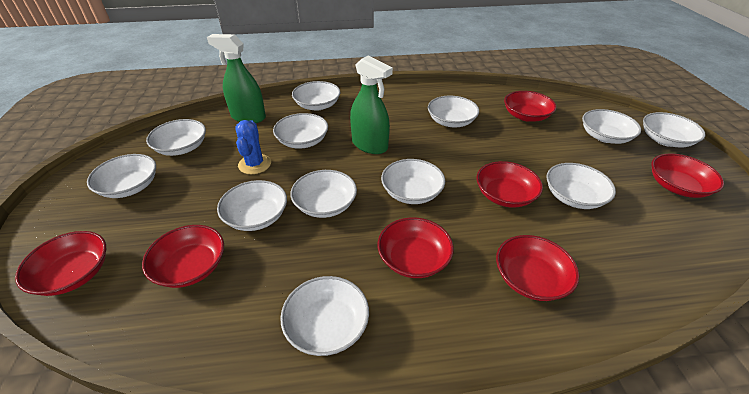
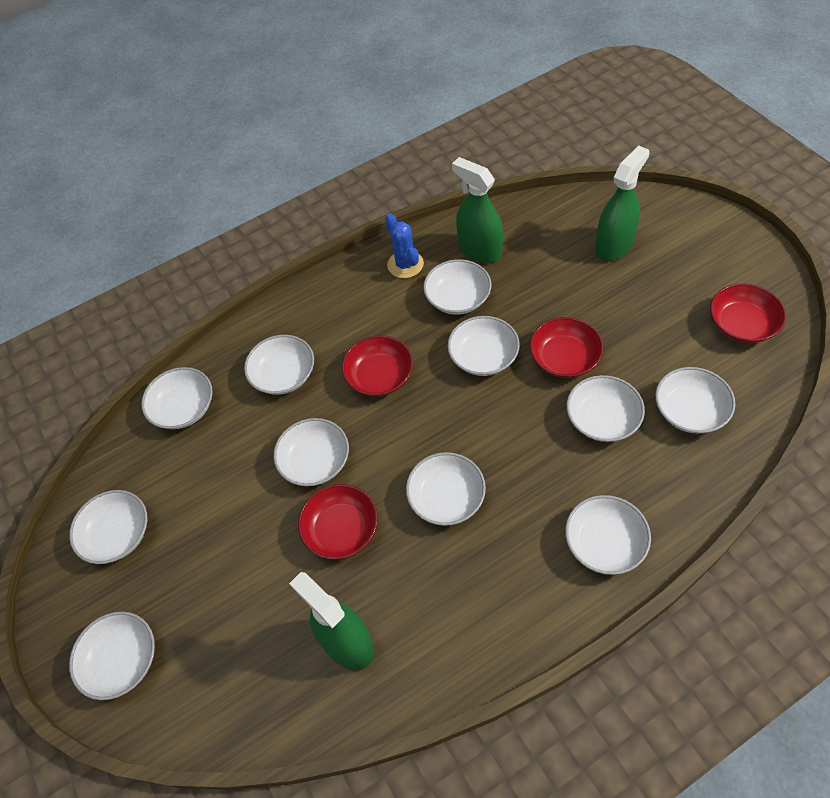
green spray bottle: [207,34,266,123] [350,55,393,154] = 2 -> [289,572,374,670] [452,157,503,263] [595,146,649,261] = 3
red bowl: [15,231,106,296] [142,225,224,288] [378,218,454,278] [476,161,543,208] [496,235,579,301] [504,91,557,122] [651,153,724,198] = 7 -> [298,484,378,560] [342,335,413,396] [530,317,604,378] [710,283,786,343] = 4
white bowl: [87,154,156,198] [146,119,206,156] [217,180,287,231] [273,113,328,149] [280,276,369,356] [290,170,357,218] [292,81,340,111] [381,159,445,204] [428,96,479,127] [546,163,616,209] [582,109,641,144] [643,112,705,148] = 12 -> [69,490,148,564] [69,612,155,700] [141,367,213,429] [244,335,314,395] [273,418,349,486] [406,452,486,526] [423,259,491,315] [447,316,520,376] [565,495,651,575] [566,375,645,442] [655,367,735,434] = 11

